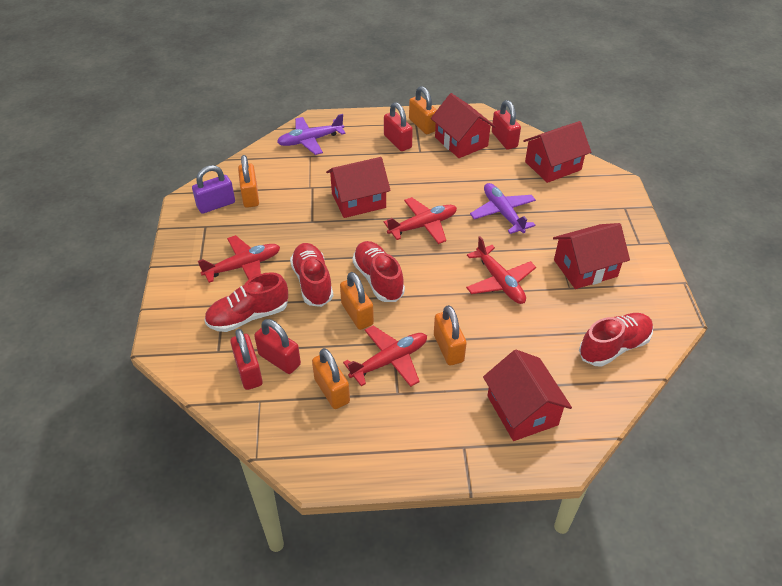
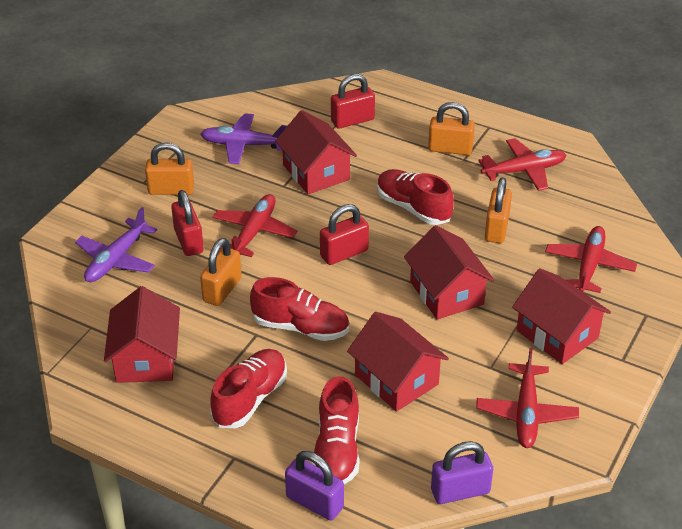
orange padlock: [238,155,259,208] [312,348,350,409] [340,272,374,330] [409,86,437,134] [434,305,467,366] = 5 -> [145,142,194,195] [200,238,242,306] [428,102,475,155] [485,178,512,243] = 4
purple padlock: [192,165,235,214] = 1 -> [285,451,344,521] [431,441,493,504] = 2
red padlock: [230,329,263,390] [254,319,301,374] [384,102,413,151] [492,100,521,150] = 4 -> [171,190,204,256] [320,204,369,265] [331,74,375,129] = 3

